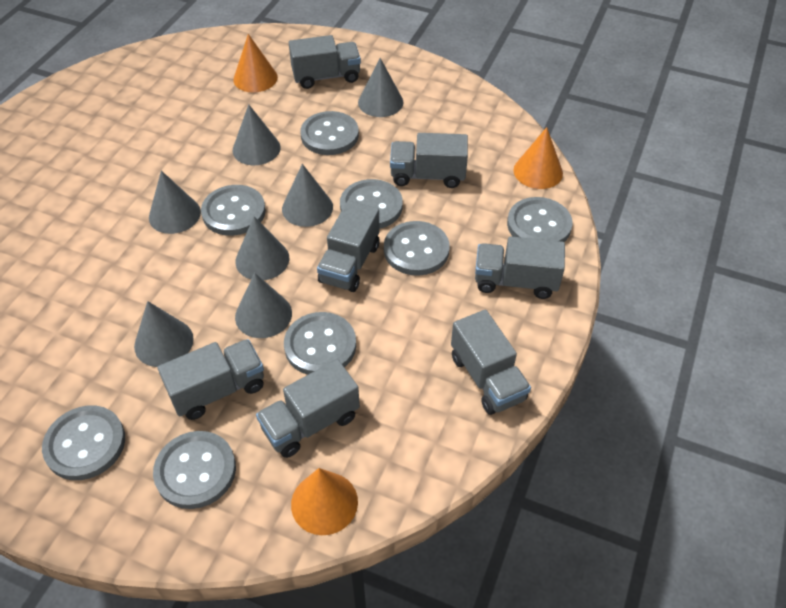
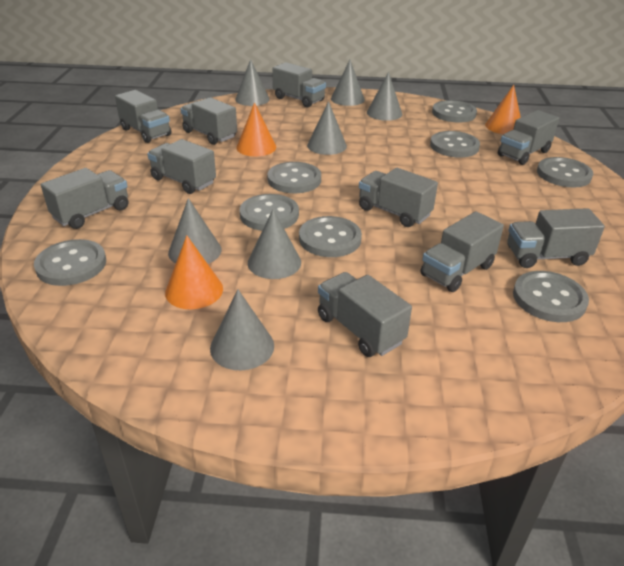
grey truck: [157,339,264,420] [256,359,360,458] [289,35,361,89] [317,201,380,292] [390,133,468,188] [451,310,531,415] [475,236,565,299] = 7 -> [41,168,128,229] [115,90,171,143] [147,139,216,194] [181,97,237,145] [272,62,326,107] [318,272,412,357] [359,168,438,227] [420,211,504,292] [498,110,559,165] [507,208,605,268] = 10

